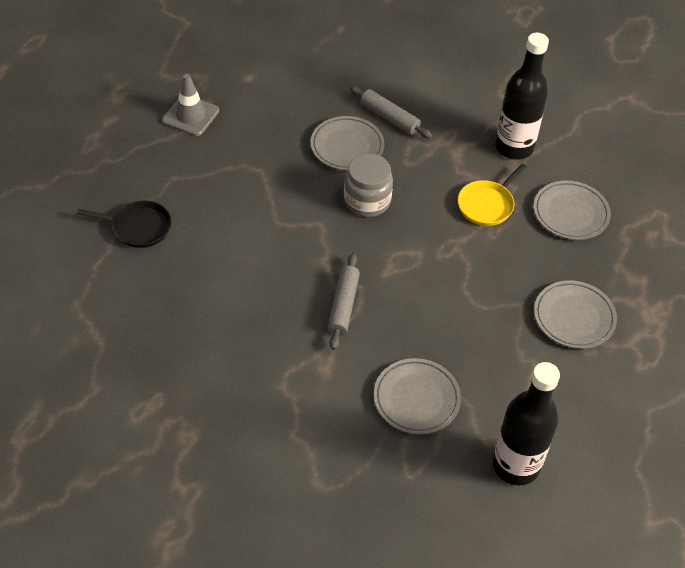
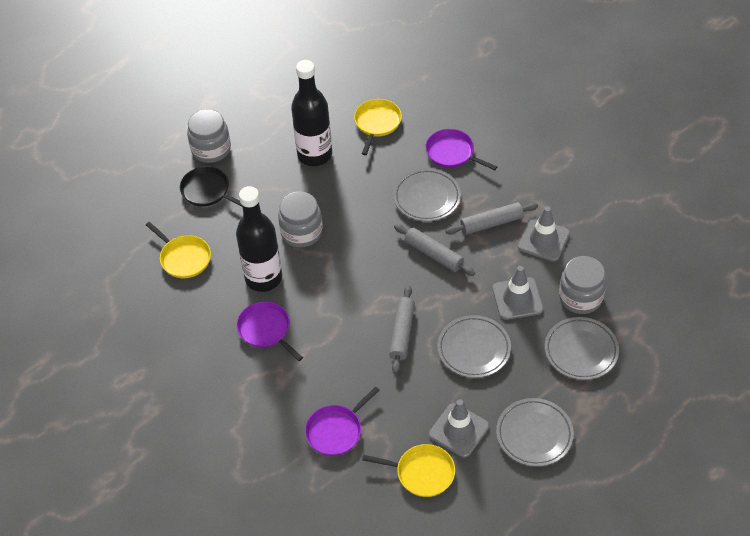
grey jar: [344,153,393,217] = 1 -> [187,109,231,163] [278,191,323,247] [559,256,606,314] = 3
grey rolling pin: [327,253,360,350] [350,86,432,139] = 2 -> [389,285,415,374] [394,224,475,276] [445,202,538,235] = 3
grey traffic cone: [162,74,219,136] = 1 -> [429,399,489,458] [492,266,543,320] [518,206,570,262] = 3
purple pan: none = 0 -> [236,301,303,361] [305,386,379,456] [425,129,497,170] = 3
yellow pan: [458,164,527,226] = 1 -> [146,222,211,278] [354,99,402,155] [362,444,455,497] = 3

